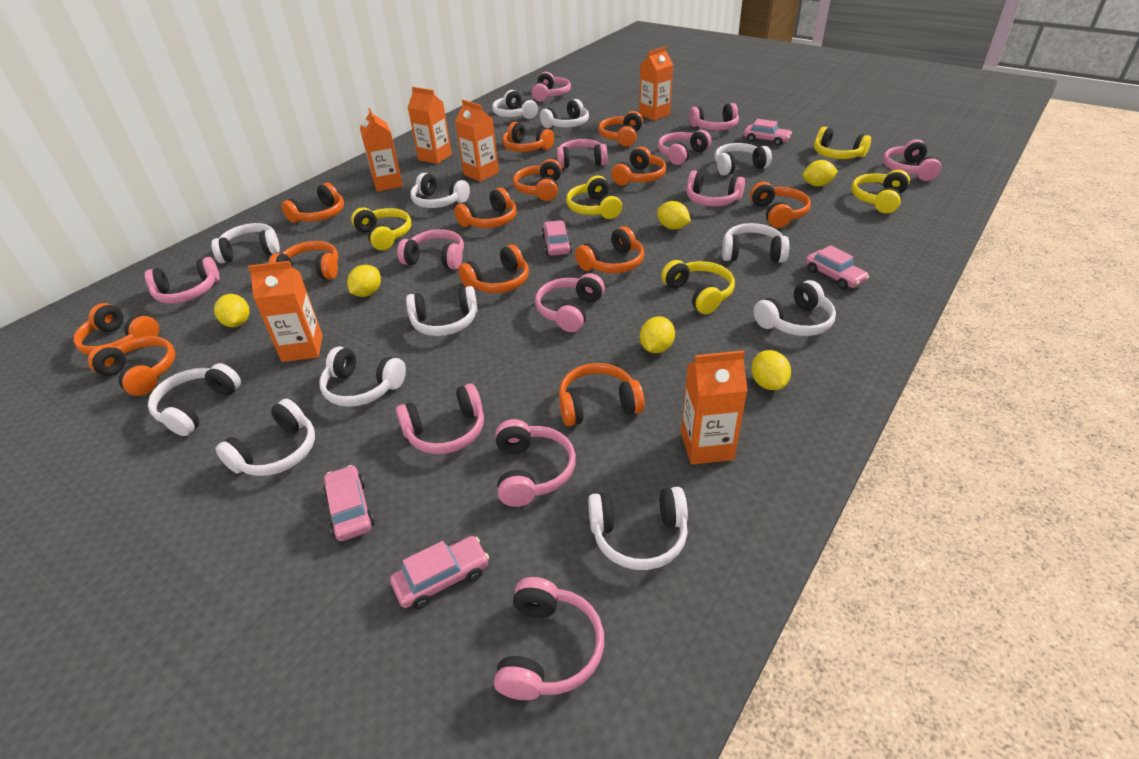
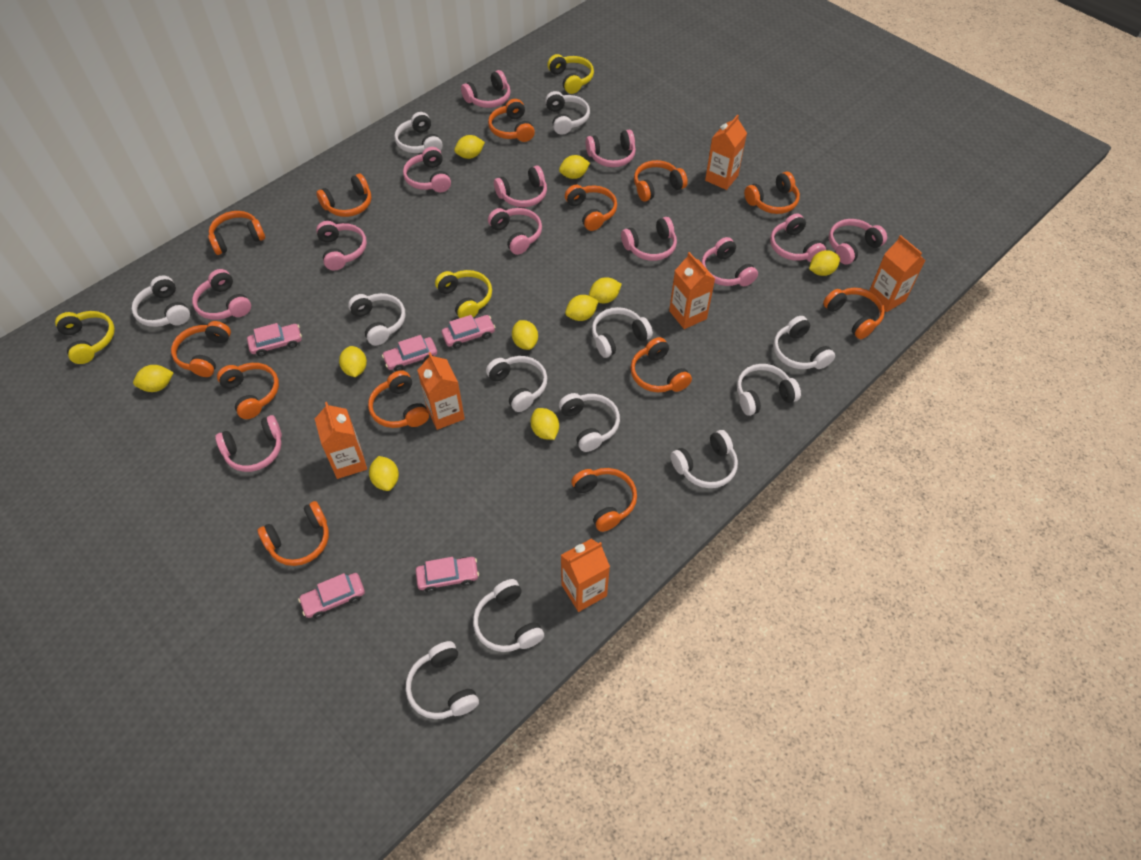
yellow headphones: [351,207,411,250] [566,175,622,219] [661,260,735,314] [814,127,871,159] [851,170,910,213] = 5 -> [55,311,115,364] [435,270,492,318] [547,54,594,94] = 3
yellow lemon: [214,294,249,327] [347,265,381,297] [640,316,675,353] [657,201,691,230] [751,350,791,390] [802,160,838,187] = 6 -> [133,365,174,392] [339,346,367,377] [369,456,399,491] [454,135,485,159] [512,320,538,350] [531,408,559,440] [559,155,590,179] [565,295,599,321] [589,277,622,303] [809,250,840,276] = 10

